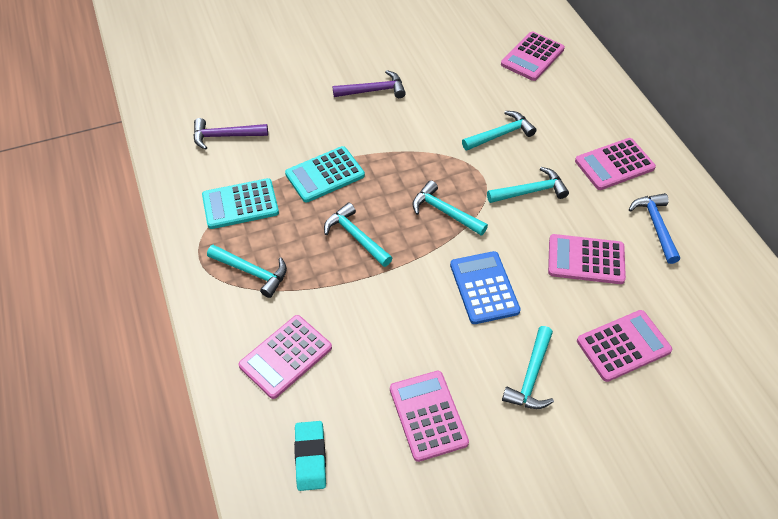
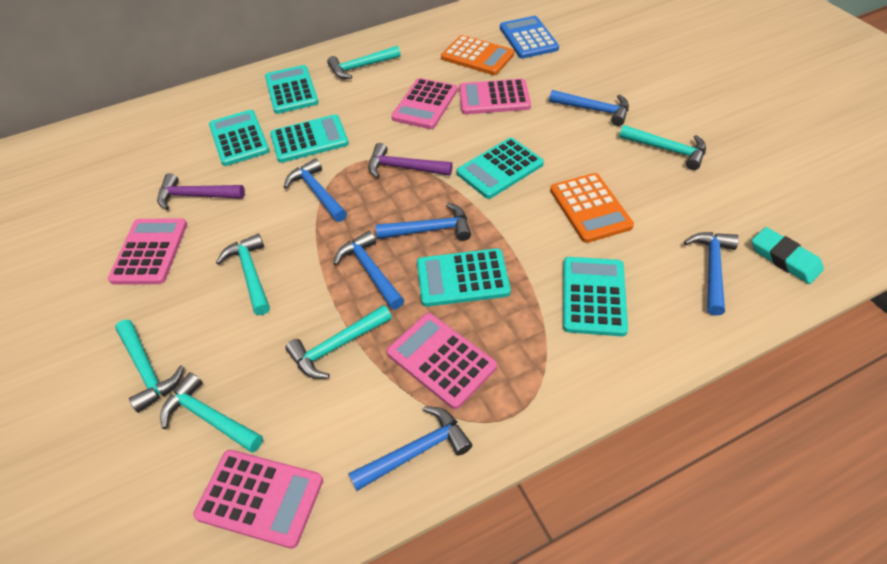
blue hammer: [629,193,680,264] = 1 -> [284,158,347,222] [333,231,404,310] [348,406,472,491] [376,203,471,241] [549,90,629,126] [684,232,739,316] = 6
orange calculator: none = 0 -> [441,35,514,75] [550,173,634,243] = 2
pink calculator: [239,315,332,399] [390,371,469,462] [501,32,565,81] [548,234,626,284] [575,138,656,190] [577,310,672,382] = 6 -> [108,218,187,284] [193,450,323,549] [387,313,497,409] [391,78,458,129] [459,79,531,114] = 5
turquoise calculator: [202,178,279,229] [285,146,365,203] = 2 -> [209,110,270,166] [265,65,319,114] [270,114,349,163] [417,248,511,307] [457,138,544,199] [563,257,628,336] = 6

